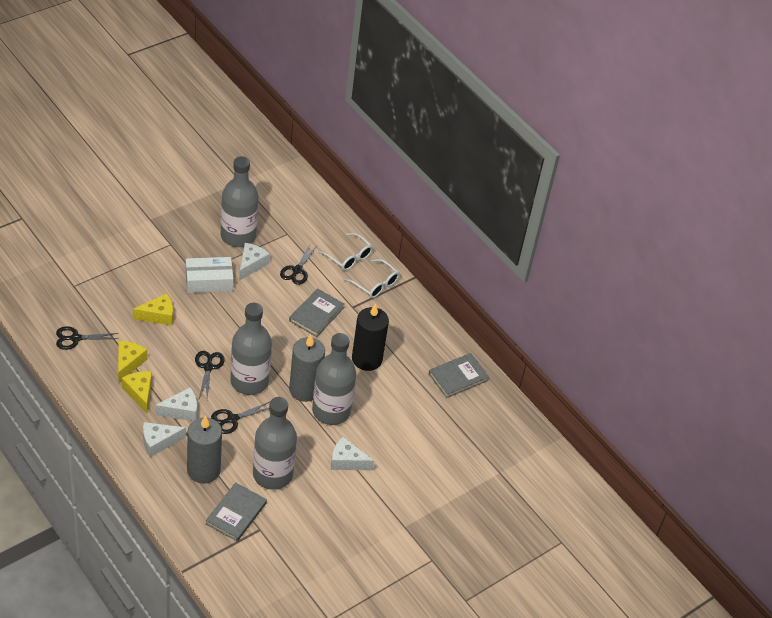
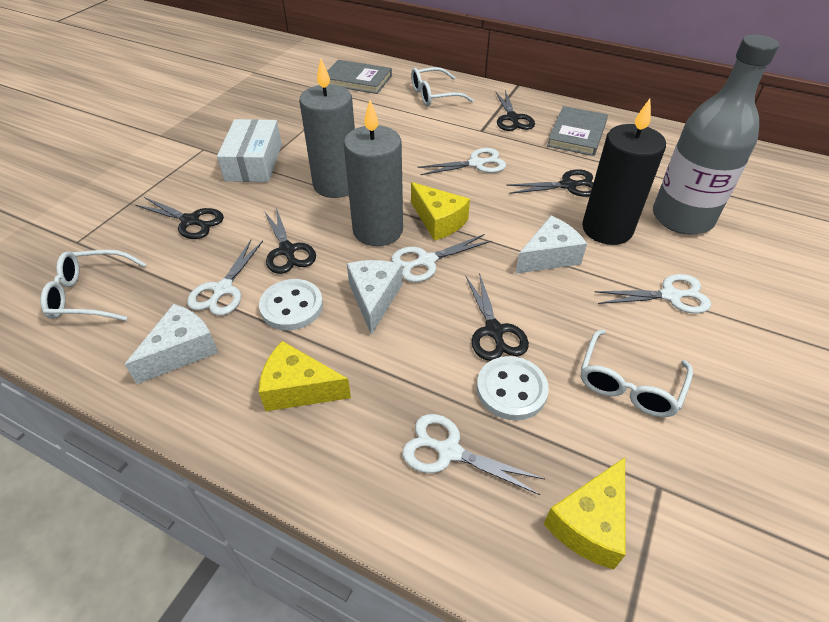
black scissors: [56,326,118,350] [195,351,225,398] [211,402,269,434] [280,243,318,285] = 4 -> [136,197,224,239] [264,208,316,274] [466,273,529,361] [495,90,535,131] [506,169,594,197] = 5
grey book: [206,482,267,542] [289,288,345,337] [429,353,489,398] = 3 -> [327,60,392,94] [547,106,608,156] = 2
grey bottle: [221,156,259,247] [230,303,272,395] [253,397,297,490] [312,333,356,425] = 4 -> [653,35,779,235] = 1
white button: none = 0 -> [259,279,323,330] [477,356,549,420] = 2
white cheese: [143,422,186,457] [155,387,197,421] [239,243,270,281] [331,436,374,470] = 4 -> [124,304,219,384] [347,260,402,335] [515,216,587,274] = 3
white glasses: [318,233,373,271] [344,259,400,298] = 2 -> [40,250,146,321] [411,67,474,106] [581,329,693,417] = 3
white scissors: none = 0 -> [187,240,263,316] [391,234,492,282] [402,414,545,495] [418,148,506,175] [595,274,711,314] = 5

